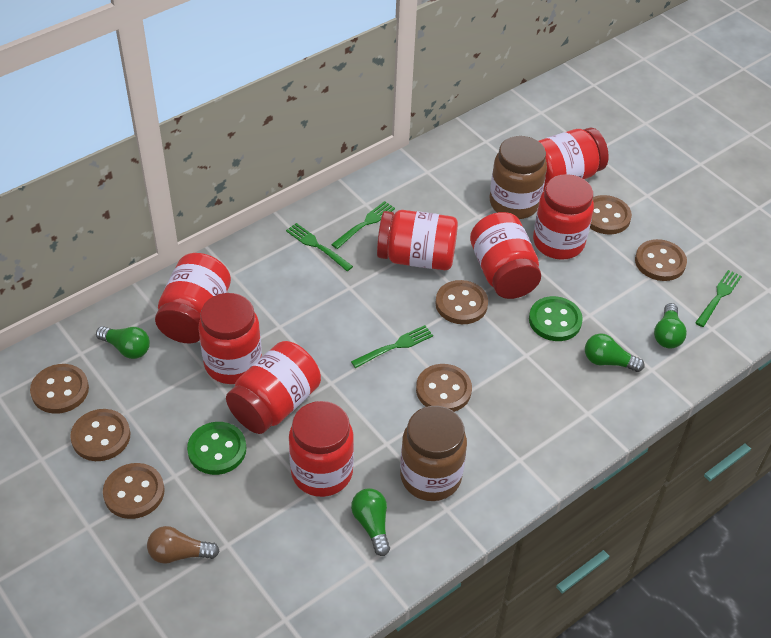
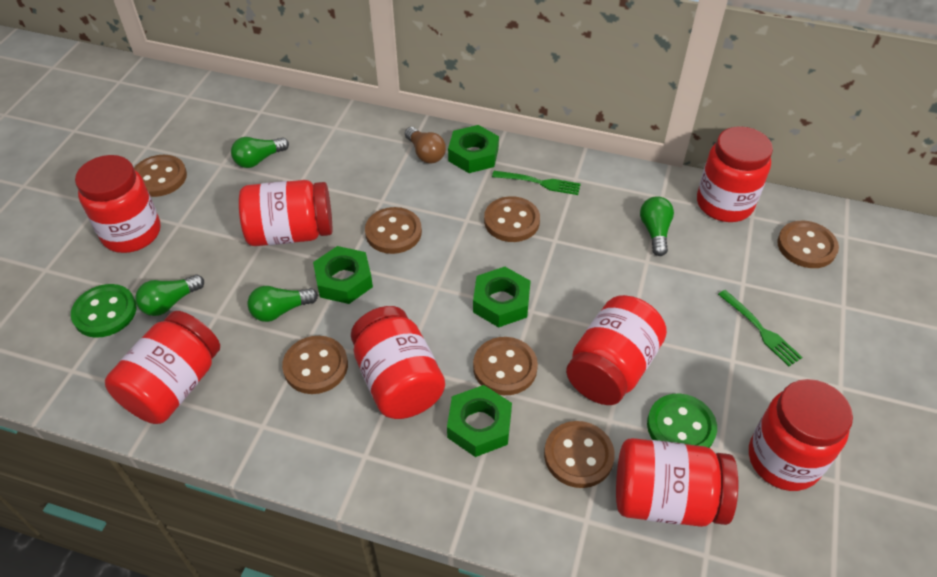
brown jar: [400,406,467,501] [490,136,547,219] = 2 -> none = 0
green fork: [286,223,353,271] [331,201,395,249] [351,325,433,368] [695,270,742,327] = 4 -> [492,171,581,195] [718,290,802,366] = 2
green nut: none = 0 -> [313,246,373,304] [447,385,512,457] [448,125,499,173] [473,267,531,328] = 4

